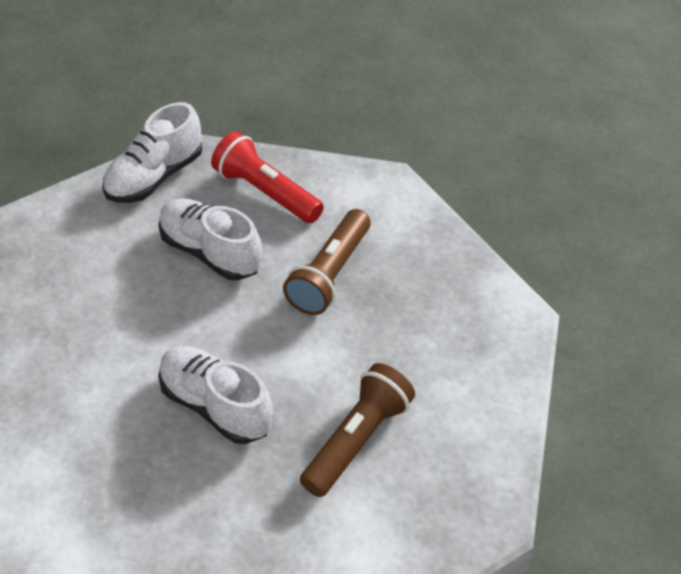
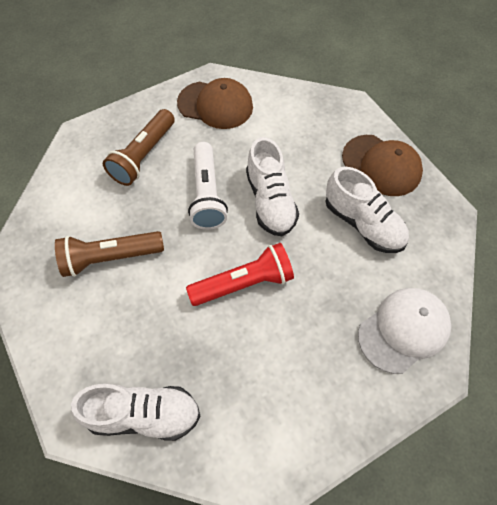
brown cap: none = 0 -> [177,78,253,129] [342,135,423,196] = 2
white cap: none = 0 -> [358,288,451,374] = 1
white flashlight: none = 0 -> [188,142,228,230] = 1

